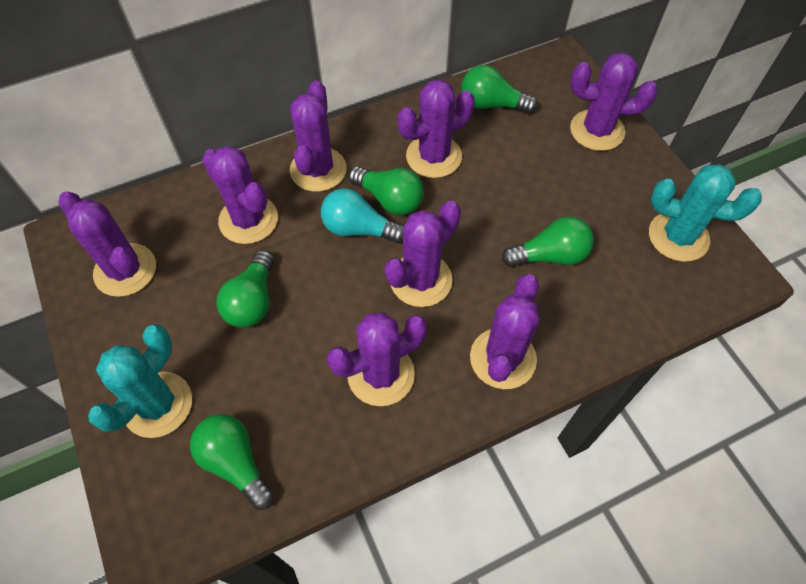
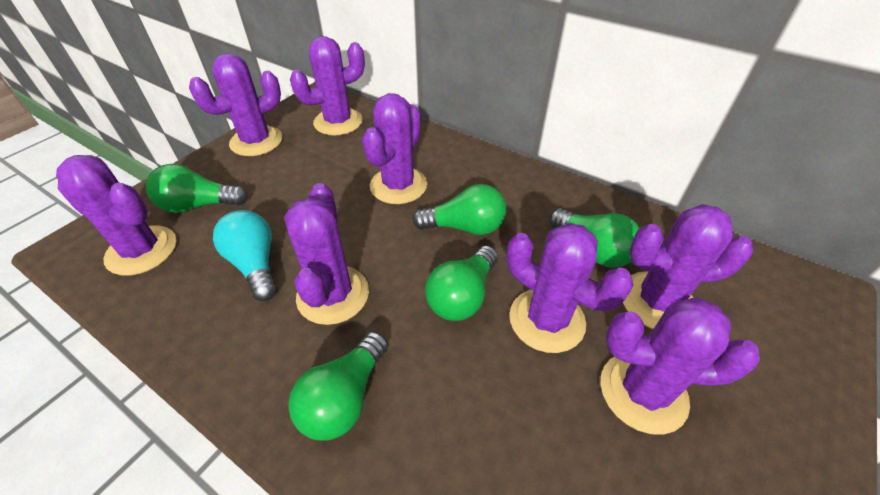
turquoise cactus: [88,324,192,438] [649,164,762,262] = 2 -> none = 0

